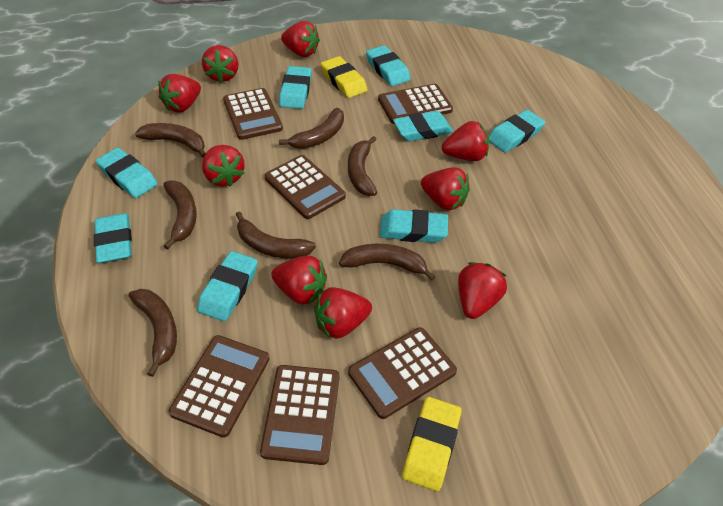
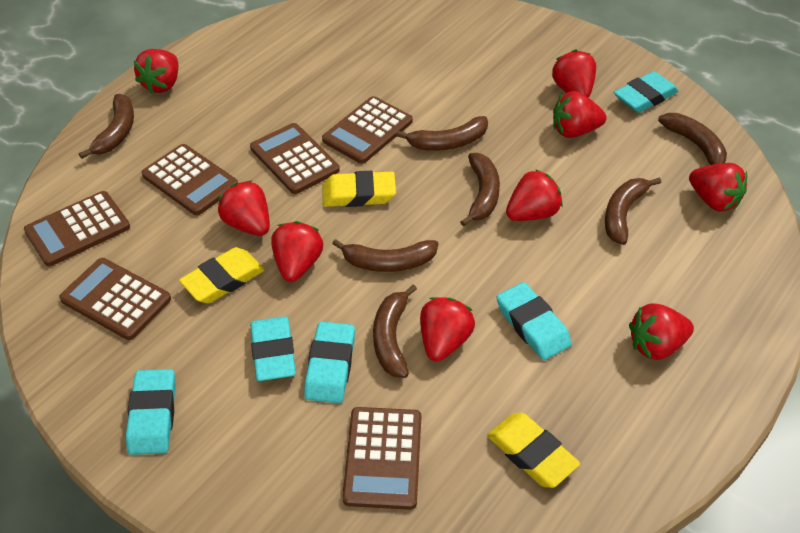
turquoise eraser: [94,213,132,263] [96,148,158,198] [197,251,258,321] [279,66,312,109] [366,46,411,86] [380,209,448,243] [393,111,453,141] [489,110,545,152] = 8 -> [126,369,176,455] [250,316,296,381] [304,322,355,403] [497,282,572,360] [614,71,678,113] = 5
yellow eraser: [321,56,368,98] [402,397,462,491] = 2 -> [179,247,265,303] [322,171,396,207] [487,413,580,488] = 3

